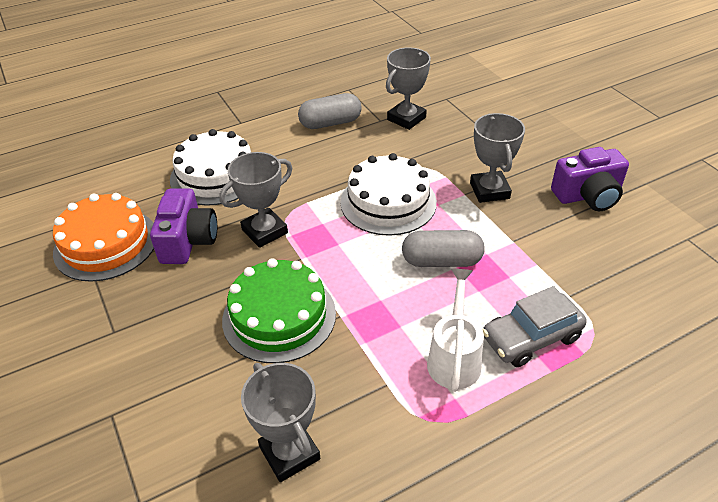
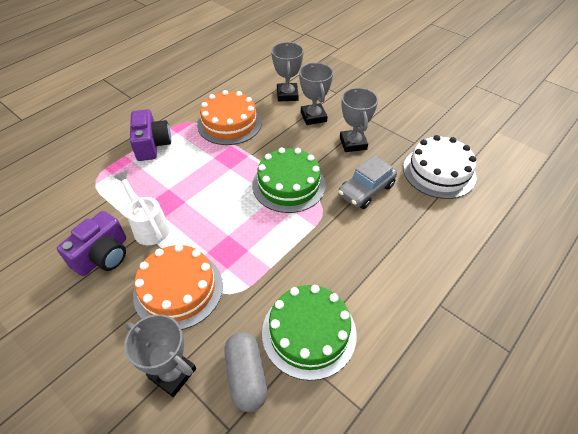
green cake: [222,258,336,363] = 1 -> [252,147,326,213] [262,285,357,381] = 2
grey capsule: [298,93,362,129] [402,230,485,267] = 2 -> [224,332,268,412] = 1
orange cake: [53,193,154,282] = 1 -> [133,244,223,330] [197,90,262,145] = 2
white cake: [170,129,251,206] [340,153,437,236] = 2 -> [403,135,477,199] = 1

